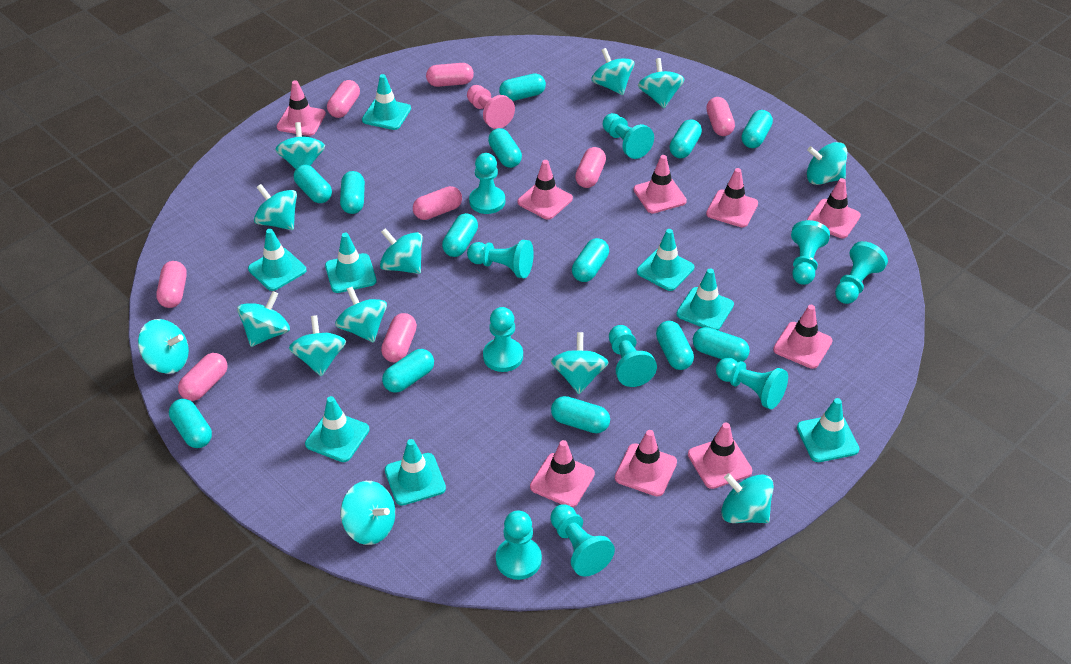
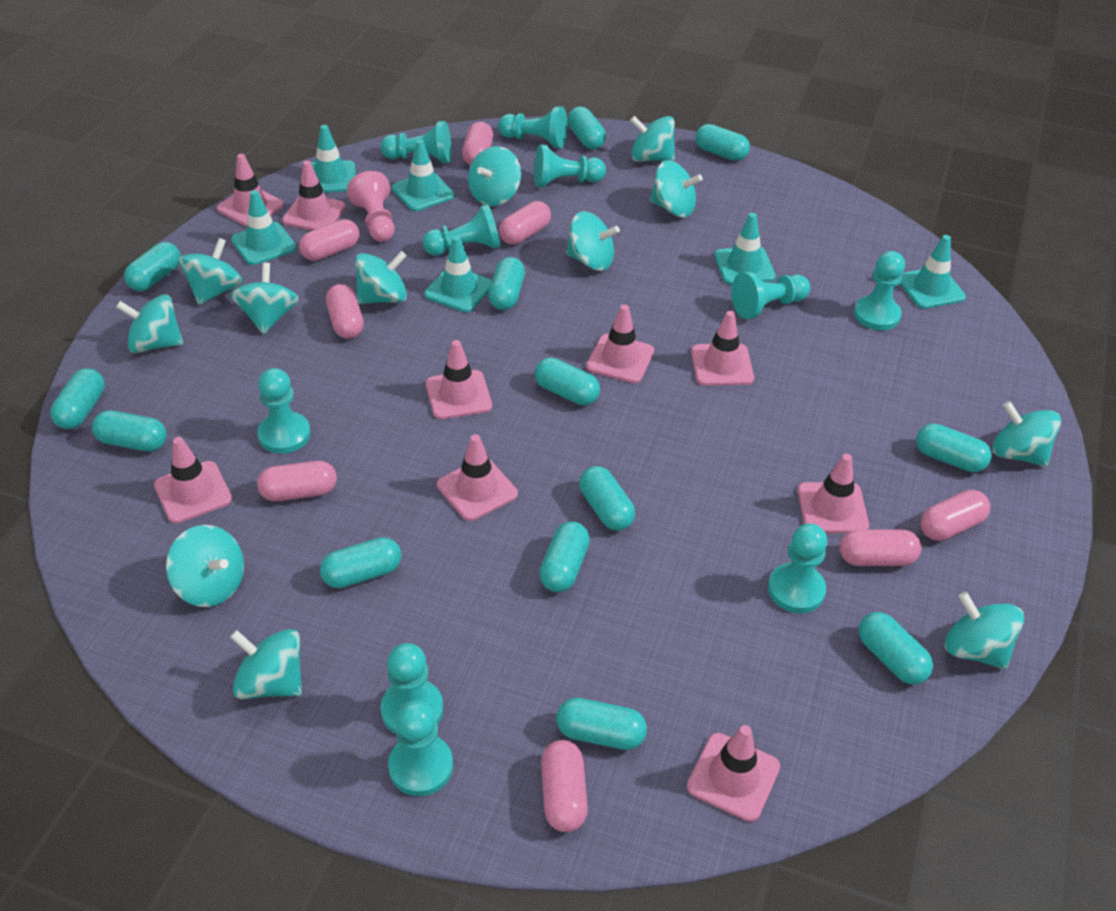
turquoise spinning top: [138,319,189,374] [237,291,290,347] [254,184,297,230] [275,122,325,169] [289,315,346,376] [335,287,387,343] [341,481,395,545] [380,228,423,274] [551,332,609,394] [591,48,635,95] [638,58,684,108] [721,473,774,523] [807,142,847,185] = 13 -> [116,294,183,353] [166,525,244,607] [179,238,243,305] [230,629,302,699] [231,263,299,334] [355,251,407,304] [468,146,521,206] [566,211,620,271] [630,116,675,161] [650,160,703,217] [945,592,1024,669] [992,401,1061,467] = 12
turquoise traffic cone: [248,229,306,291] [305,396,369,462] [325,233,377,293] [362,74,411,130] [385,439,446,506] [637,229,694,291] [676,269,734,330] [797,398,859,462] = 8 -> [231,190,297,265] [311,125,356,193] [392,139,455,211] [424,236,492,312] [714,213,775,285] [900,235,966,309] = 6

